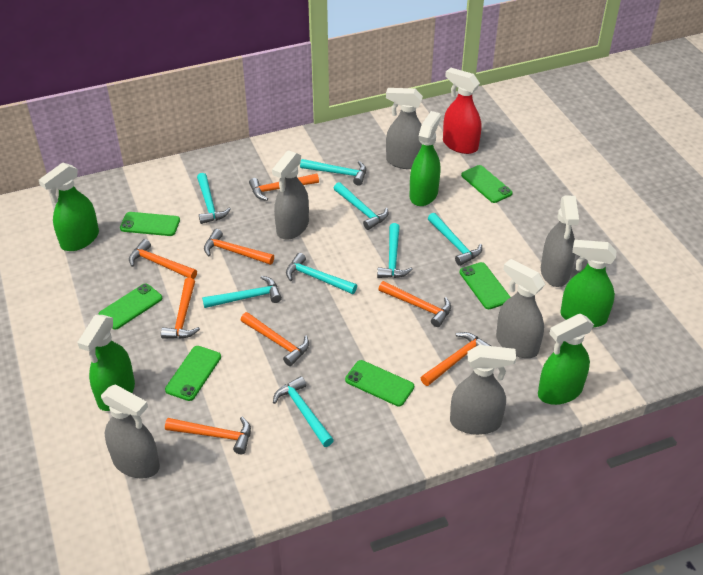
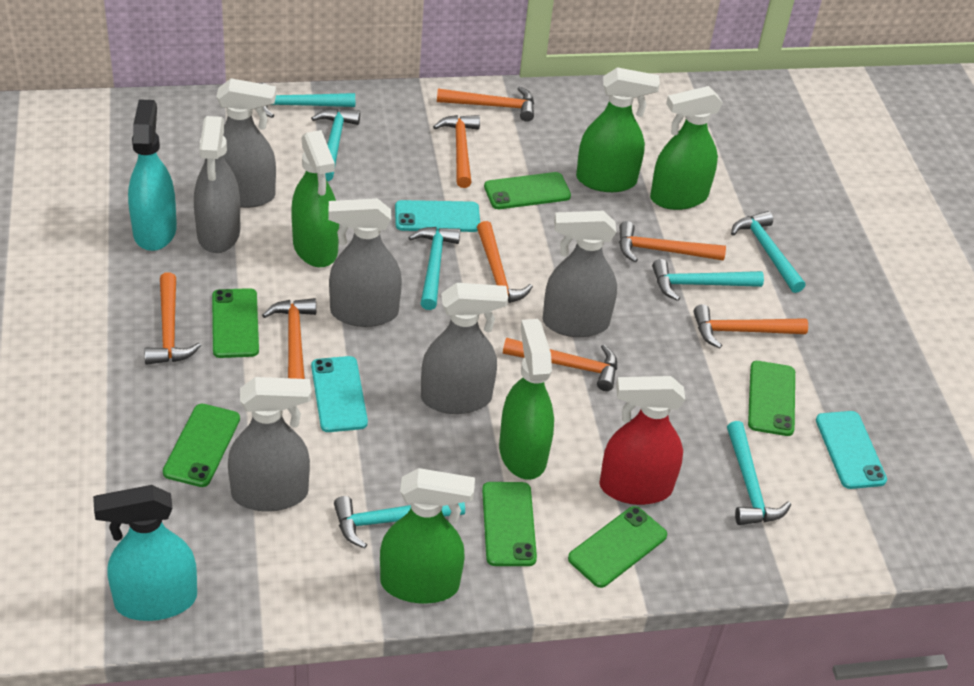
turquoise hammer: [197,173,231,224] [202,276,282,308] [273,376,334,447] [286,253,357,294] [300,159,366,186] [334,182,388,230] [377,223,413,278] [428,213,482,266] = 8 -> [260,83,355,118] [311,109,360,181] [334,496,465,548] [408,227,460,310] [652,259,764,301] [727,421,791,525] [731,211,805,293] = 7
turquoise phone: none = 0 -> [311,356,368,432] [395,200,480,232] [816,411,887,489] = 3
turquoise spray bottle: none = 0 -> [93,485,197,621] [128,99,177,251] = 2

